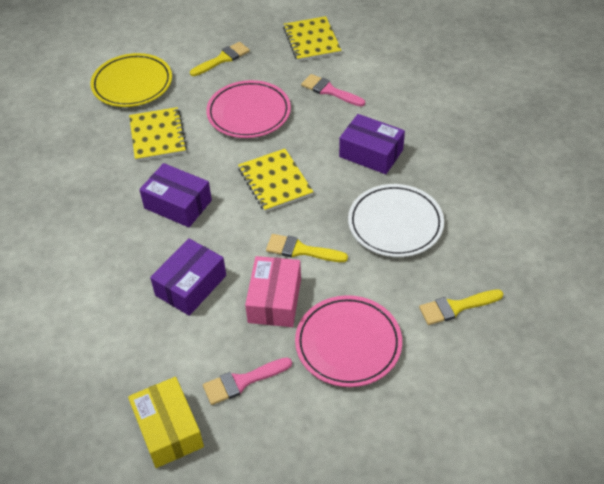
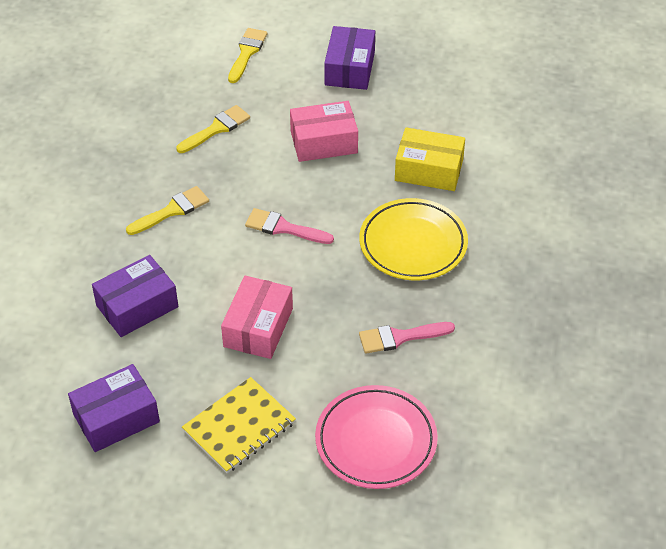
pink box: [245,256,301,327] = 1 -> [221,276,293,359] [290,101,358,162] = 2
pink plate: [206,80,291,138] [295,295,402,387] = 2 -> [315,385,438,489] = 1
white plate: [348,184,444,257] = 1 -> none = 0
yellow notebook: [129,107,187,161] [238,149,313,212] [283,16,342,61] = 3 -> [182,377,296,473] = 1

